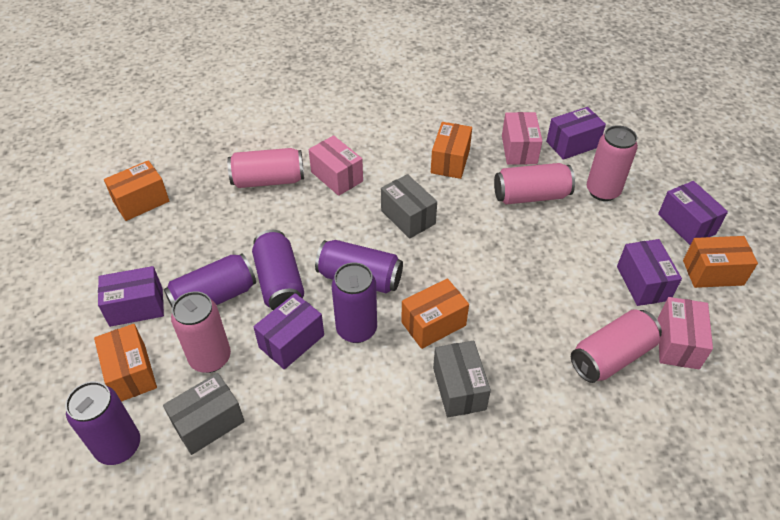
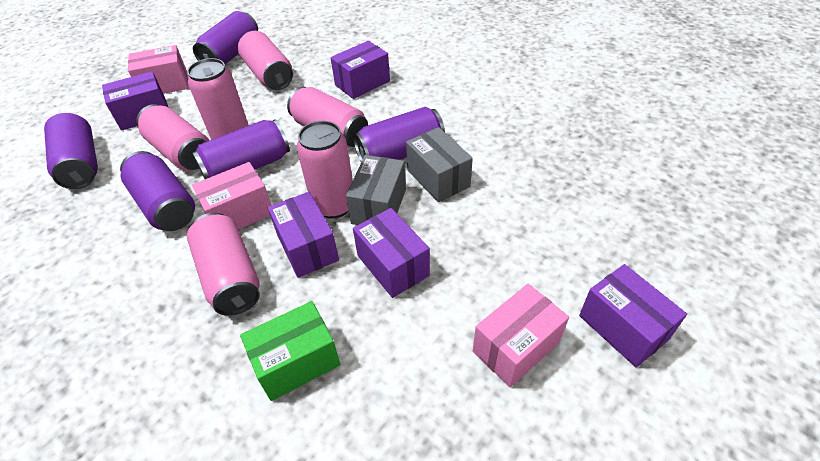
green box: none = 0 -> [240,301,340,401] = 1
grey box: [163,373,245,455] [381,174,437,239] [433,341,491,417] = 3 -> [346,155,406,225] [406,127,473,202] = 2
orange box: [94,324,157,402] [104,160,169,221] [401,278,469,349] [431,122,472,179] [683,236,758,288] = 5 -> none = 0
pink can: [171,291,231,373] [227,148,304,188] [494,163,575,205] [571,309,662,383] [587,125,638,201] = 5 -> [136,104,209,171] [187,58,249,140] [187,213,260,316] [238,31,293,90] [287,86,368,148] [296,121,353,218] = 6

